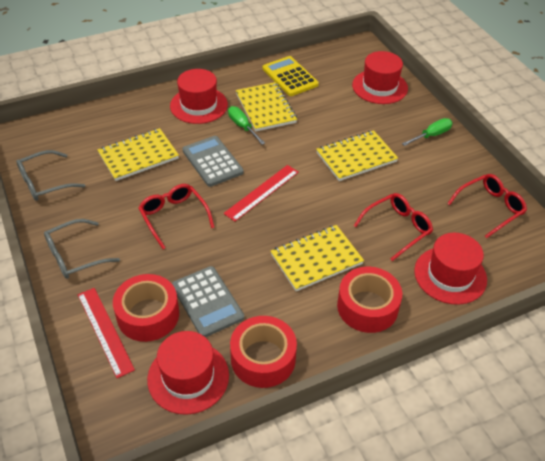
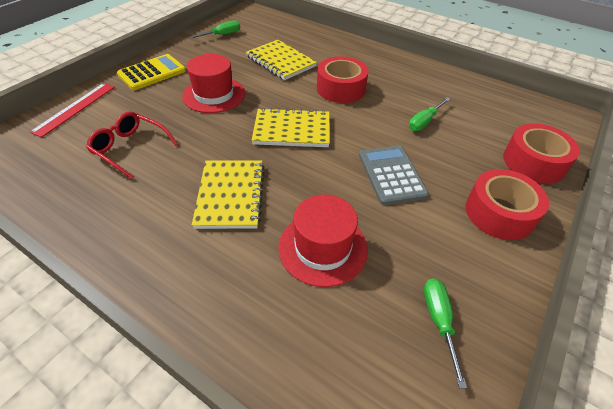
green screwdriver: [228,106,265,144] [402,118,453,146] = 2 -> [189,20,240,39] [409,97,450,131] [424,279,467,389] = 3
grey calculator: [172,266,244,337] [182,136,244,187] = 2 -> [359,145,429,205] = 1
grey glasses: [16,150,85,201] [44,219,120,279] = 2 -> none = 0
red glasses: [138,184,215,249] [354,193,433,261] [447,174,527,238] = 3 -> [86,112,178,179] = 1
red hat: [147,331,229,415] [170,69,228,124] [352,51,408,104] [414,233,487,305] = 4 -> [182,54,245,113] [278,195,368,287] = 2
red ruler: [78,288,135,378] [224,165,299,222] = 2 -> [30,83,115,137] = 1
yellow notebook: [97,128,179,181] [236,82,297,131] [271,225,364,291] [316,130,398,181] = 4 -> [192,161,264,229] [246,40,317,80] [252,108,330,147] = 3

